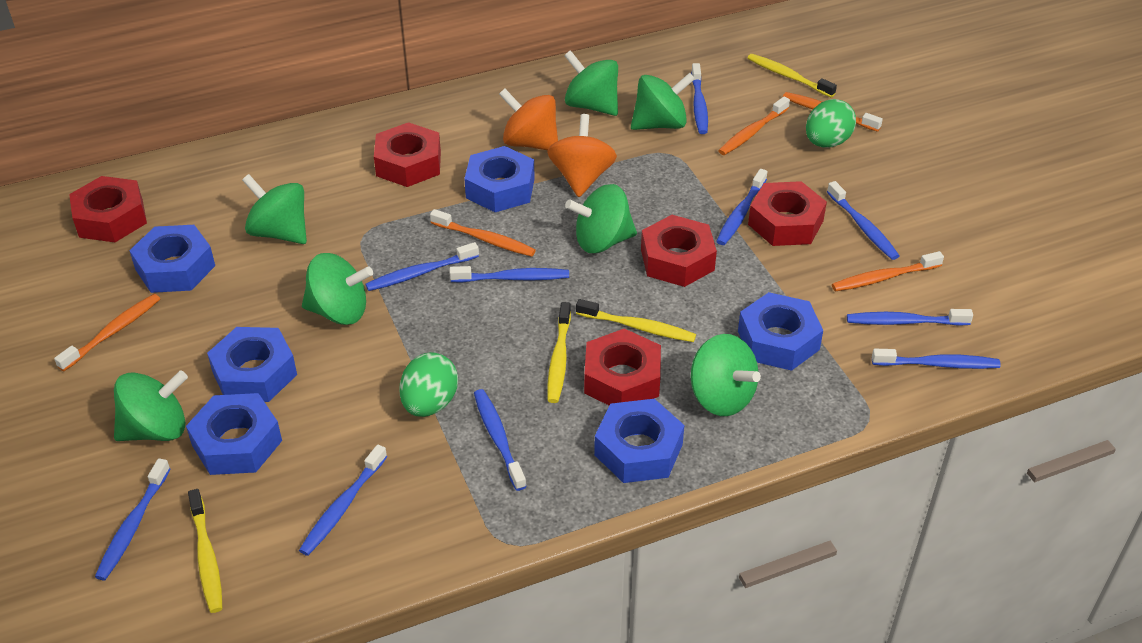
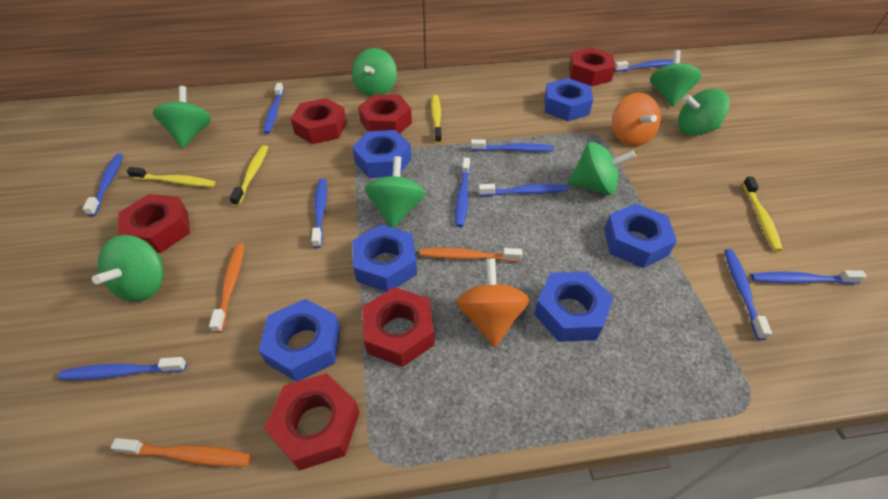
green egg: [399,352,458,417] [806,99,856,148] = 2 -> none = 0
orange toothbrush: [54,294,160,371] [430,209,536,257] [718,96,790,155] [783,92,883,132] [832,251,944,291] = 5 -> [110,438,251,466] [209,244,245,333] [420,248,522,262] = 3
red nut: [69,176,147,242] [374,122,441,187] [584,328,661,406] [641,215,717,287] [748,181,827,246] = 5 -> [118,194,190,253] [264,373,360,471] [291,98,347,144] [358,94,412,134] [362,287,435,367] [569,48,616,86] = 6

